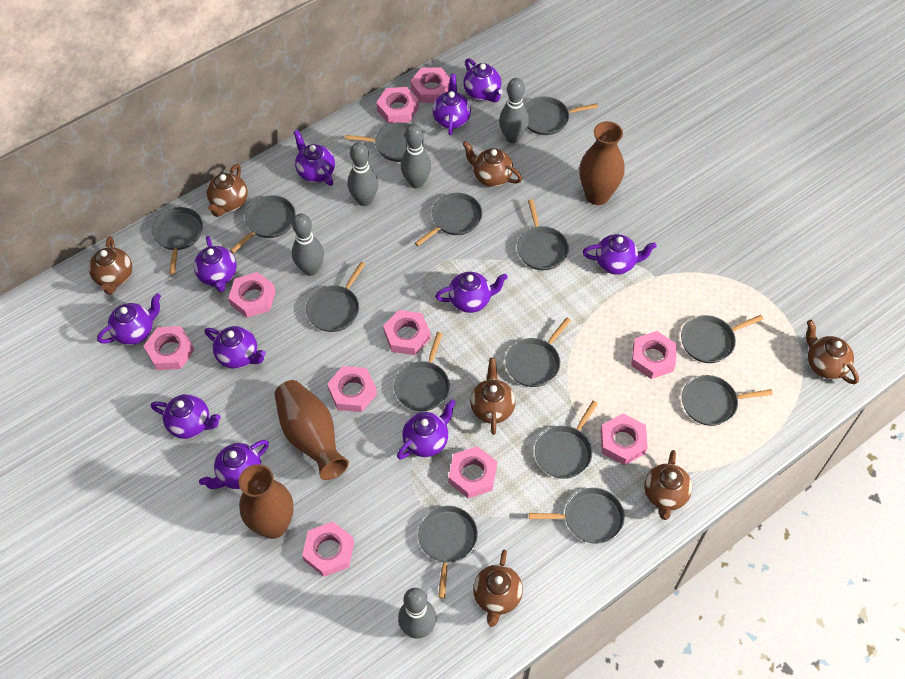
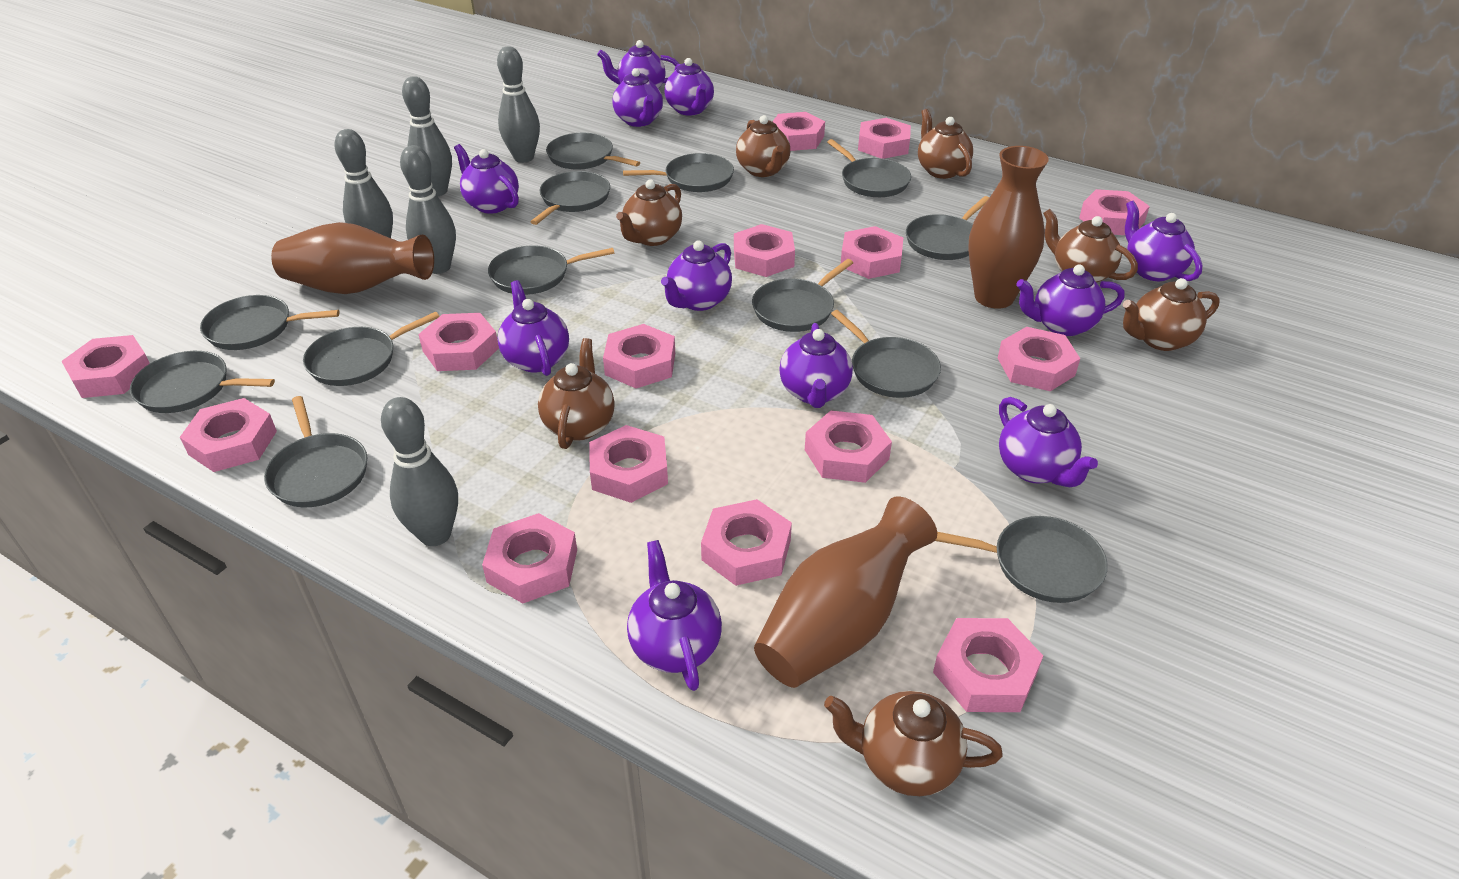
grey pan: [152,207,203,274] [230,196,296,253] [306,262,365,332] [345,122,424,162] [394,332,450,411] [415,193,482,246] [418,506,478,599] [505,317,571,387] [517,199,569,270] [524,97,598,135] [529,488,625,544] [535,401,598,479] [681,315,764,363] [682,375,773,426] = 14 -> [130,351,275,413] [200,295,340,350] [264,396,367,507] [303,312,440,386] [488,246,615,295] [530,171,610,225] [546,133,640,170] [623,153,734,192] [752,259,853,332] [827,139,911,197] [831,310,941,398] [906,196,989,260] [935,516,1108,603] = 13
pink nut: [144,326,194,370] [228,272,276,318] [302,522,354,577] [327,366,377,412] [376,87,419,124] [383,310,431,355] [410,67,450,103] [448,446,497,498] [601,414,648,465] [631,331,677,379] = 10 -> [61,335,150,398] [180,398,277,472] [418,313,499,371] [482,513,577,604] [589,425,668,503] [603,324,675,388] [701,499,792,586] [734,224,795,277] [772,112,825,151] [805,410,892,483] [841,226,903,279] [858,118,911,159] [933,618,1043,712] [998,327,1080,391] [1079,189,1150,235] = 15

